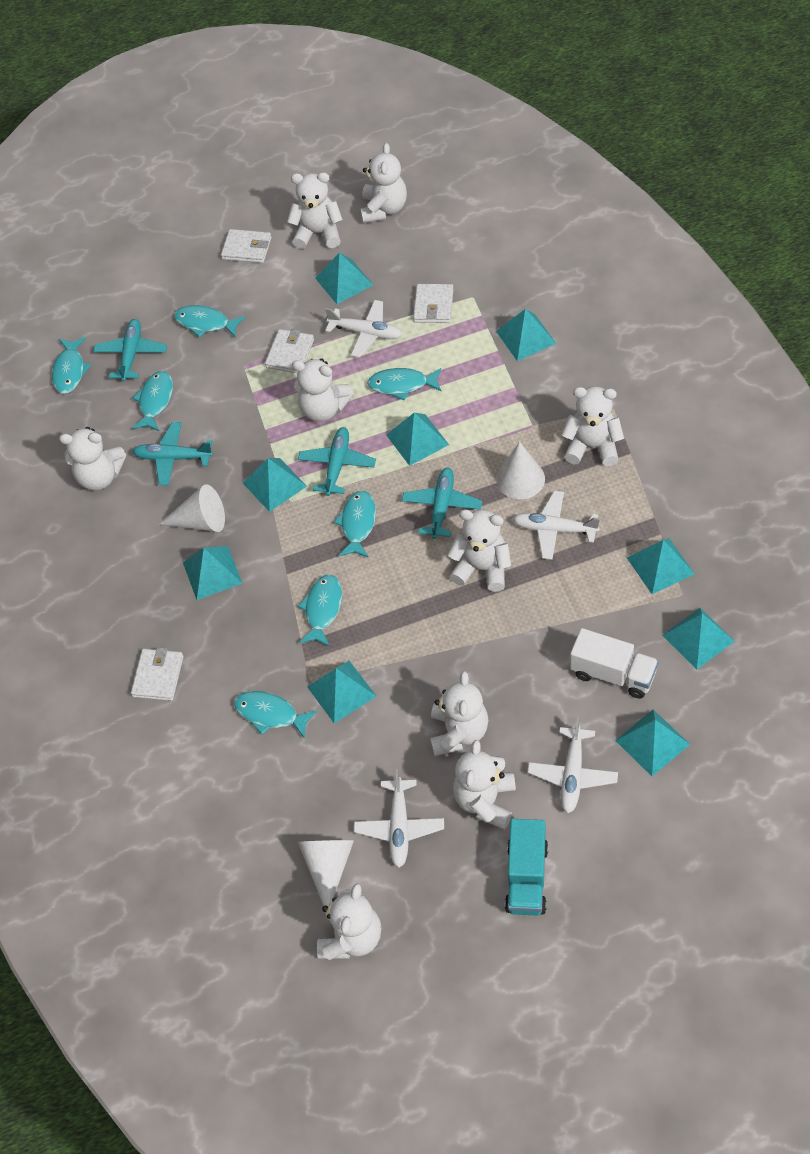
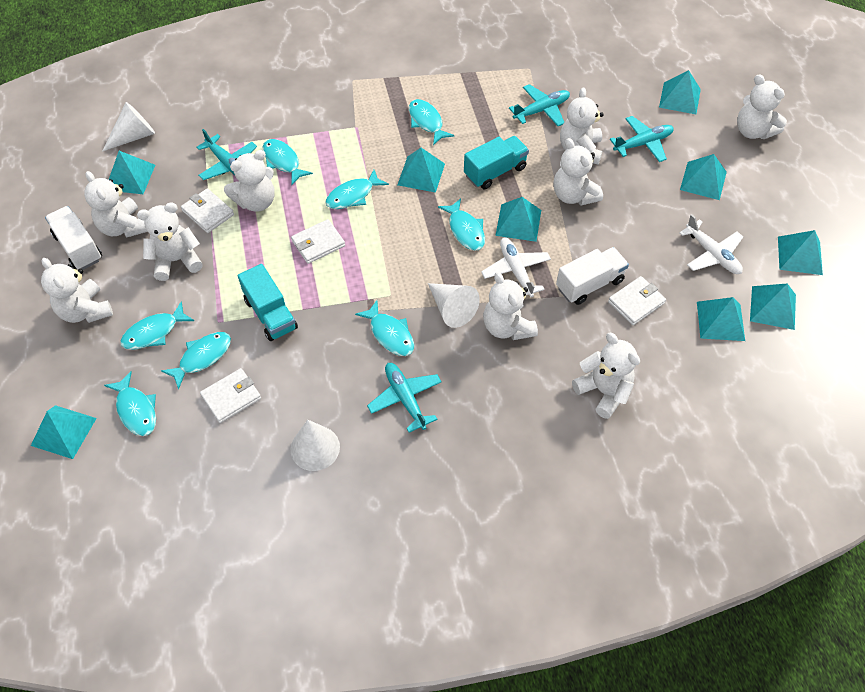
turquoise fish: [52,337,91,394] [132,371,173,431] [174,305,246,338] [234,691,318,739] [298,574,342,647] [334,491,376,558] [367,368,442,400] = 7 -> [104,371,156,436] [120,302,194,350] [161,332,231,390] [263,139,313,185] [325,170,389,209] [355,300,415,356] [409,99,454,145] [438,198,485,251] = 8
turquoise truck: [505,819,548,916] = 1 -> [238,264,298,341] [464,136,529,189] = 2
white plane: [325,300,402,358] [354,769,444,868] [513,491,600,560] [527,717,618,813] = 4 -> [481,238,551,297] [679,214,743,274] = 2
white truck: [570,628,659,698] = 1 -> [45,206,102,270] [556,247,629,305] = 2

